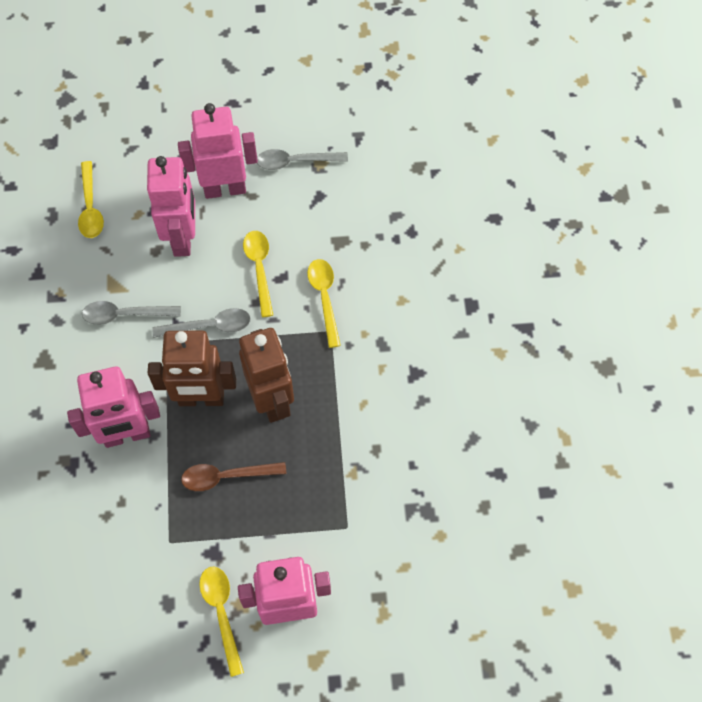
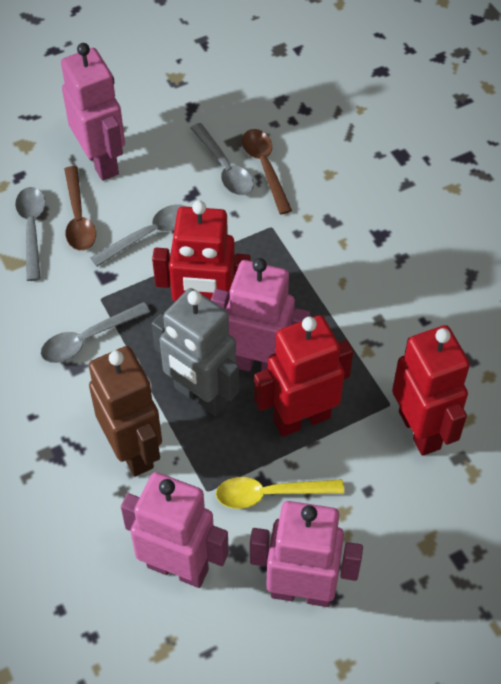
brown robot: [148,330,236,406] [239,328,294,423] = 2 -> [89,346,162,476] = 1
brown spoon: [181,462,286,491] = 1 -> [64,166,96,251] [242,129,292,215] = 2
grey robot: none = 0 -> [152,288,239,416] = 1
grey spoon: [82,301,181,325] [152,308,251,338] [257,149,348,170] = 3 -> [15,187,46,281] [41,302,150,363] [90,204,187,267] [191,123,254,196] = 4
red robot: none = 0 -> [152,200,250,302] [254,315,353,437] [392,325,470,456] = 3
yellow spoon: [78,161,104,238] [199,567,244,677] [243,231,273,317] [307,259,341,348] = 4 -> [216,477,344,509] = 1

